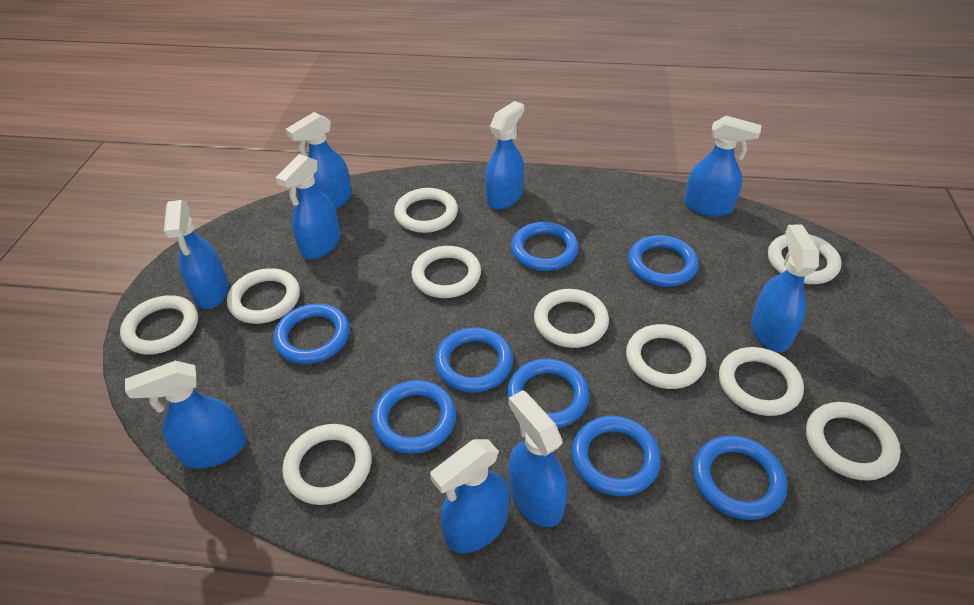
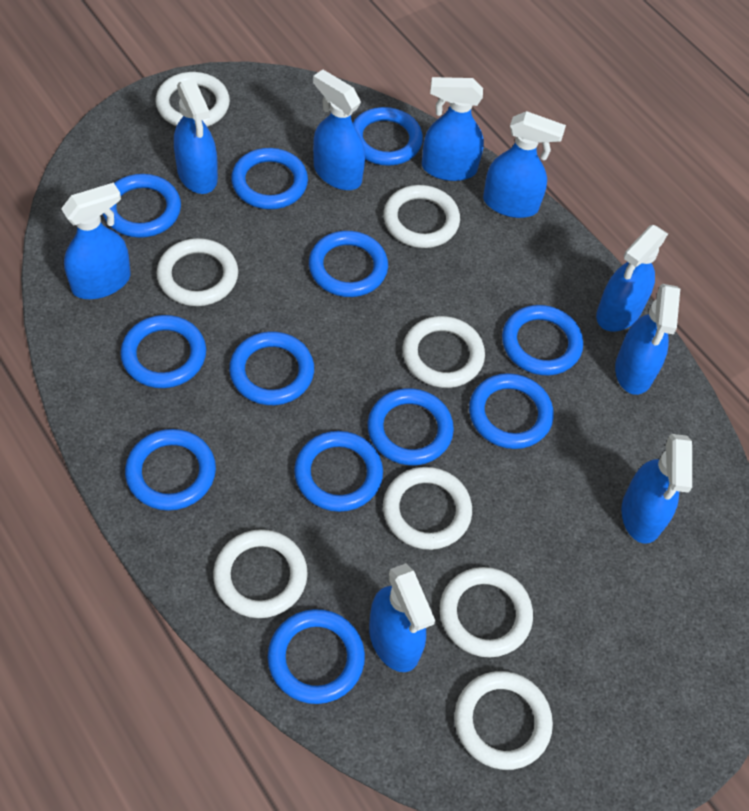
blue ring: [273,303,350,364] [372,380,456,454] [435,328,513,392] [507,359,589,428] [511,222,579,271] [572,416,661,496] [628,235,699,287] [693,435,787,520] = 8 -> [103,174,181,238] [120,315,206,388] [125,429,216,511] [229,332,314,405] [231,148,308,209] [268,609,365,704] [294,431,383,512] [309,231,388,297] [353,107,423,166] [367,388,454,465] [469,373,554,449] [502,305,583,375] = 12
white ring: [120,295,198,355] [227,268,300,324] [282,424,372,505] [394,188,458,233] [411,246,481,298] [534,289,609,348] [626,324,706,389] [719,347,804,416] [768,234,841,284] [806,402,901,481] = 10 -> [155,72,230,127] [156,238,238,306] [213,529,308,618] [383,185,460,248] [383,467,472,550] [402,316,485,388] [440,567,533,658] [454,671,553,770] = 8

